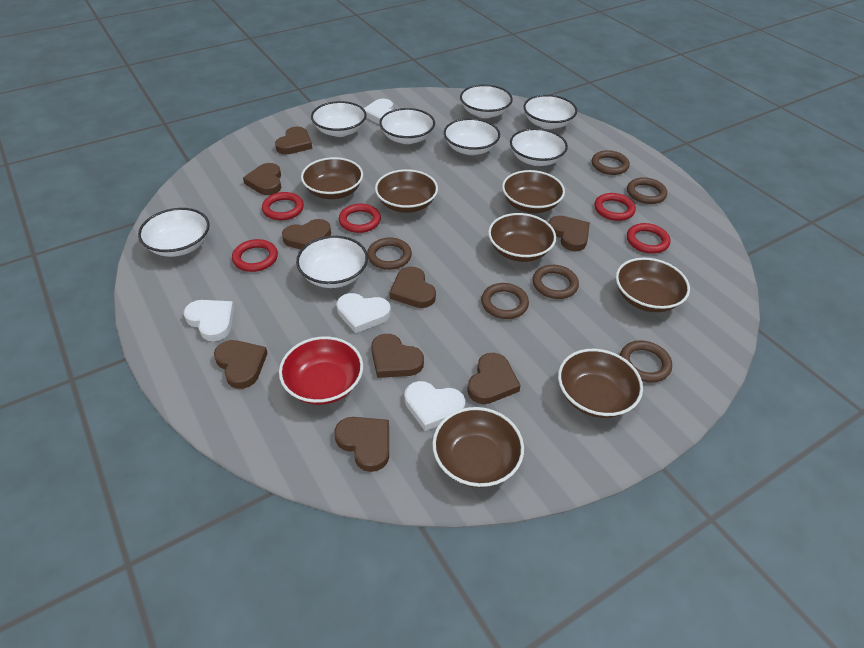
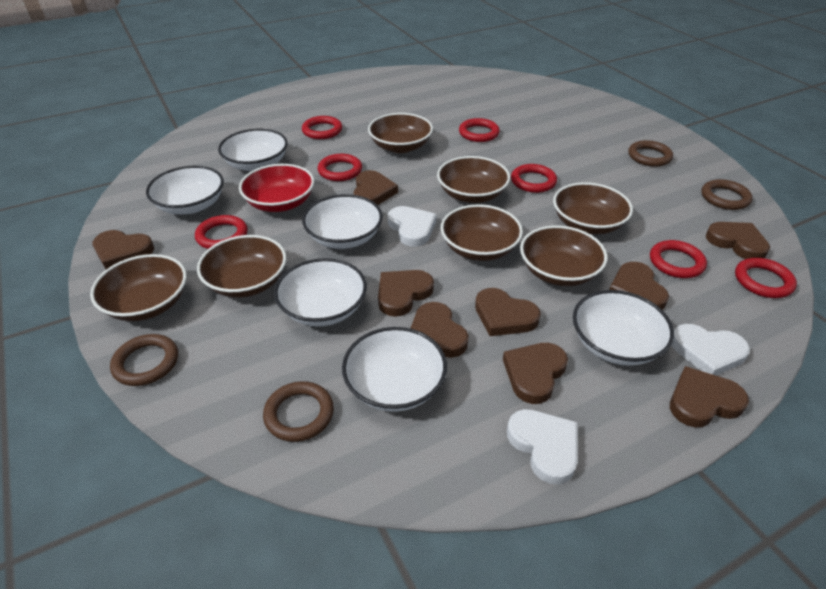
brown ring: [367,237,412,270] [481,283,529,319] [533,265,579,299] [592,150,630,175] [620,340,672,383] [627,177,667,204] = 6 -> [110,334,178,386] [263,381,334,442] [628,140,673,167] [701,179,753,210] = 4
red ring: [232,239,278,272] [262,192,304,220] [339,204,381,233] [594,193,636,221] [627,223,670,254] = 5 -> [195,215,247,249] [302,116,342,139] [318,154,362,181] [459,118,500,142] [511,164,557,193] [650,240,707,278] [735,258,797,298] = 7
white bowl: [138,208,210,257] [296,236,368,288] [311,101,366,137] [379,108,435,144] [444,118,500,155] [460,85,513,118] [510,128,568,166] [523,95,577,129] = 8 -> [146,166,224,214] [218,129,288,171] [274,258,367,326] [302,194,383,249] [342,327,447,412] [573,290,674,366] = 6
white heart: [184,300,234,341] [336,293,391,333] [363,99,393,124] [404,381,465,431] = 4 -> [387,206,436,247] [507,409,578,484] [672,324,750,375] = 3

